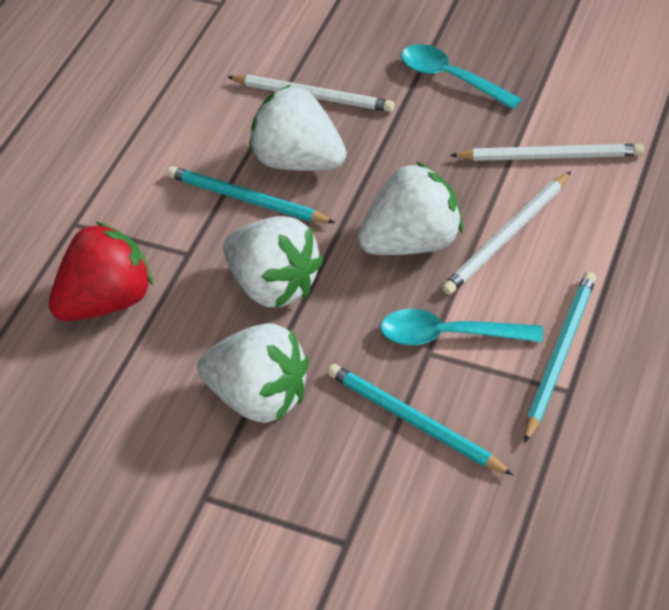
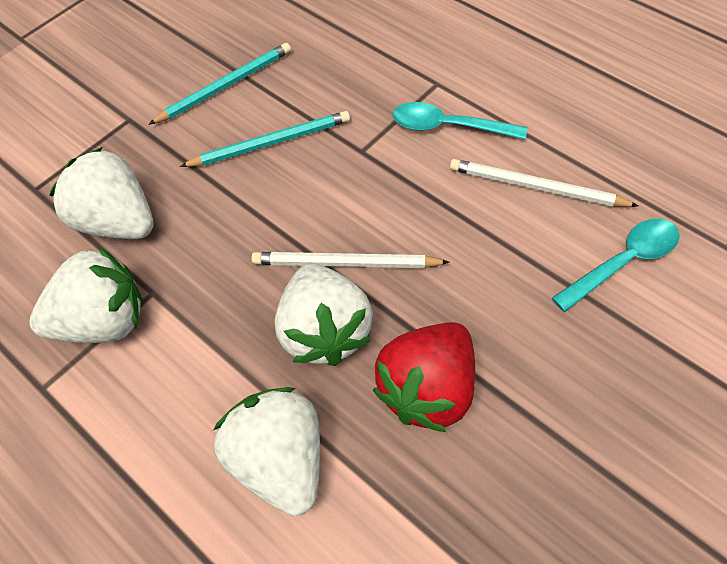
turquoise pencil: [167,166,335,223] [327,364,513,475] [524,272,596,444] = 3 -> [148,43,291,125] [180,111,350,167] = 2
white pencil: [227,75,395,112] [442,171,571,295] [450,144,644,161] = 3 -> [251,252,450,268] [450,159,639,207] = 2

